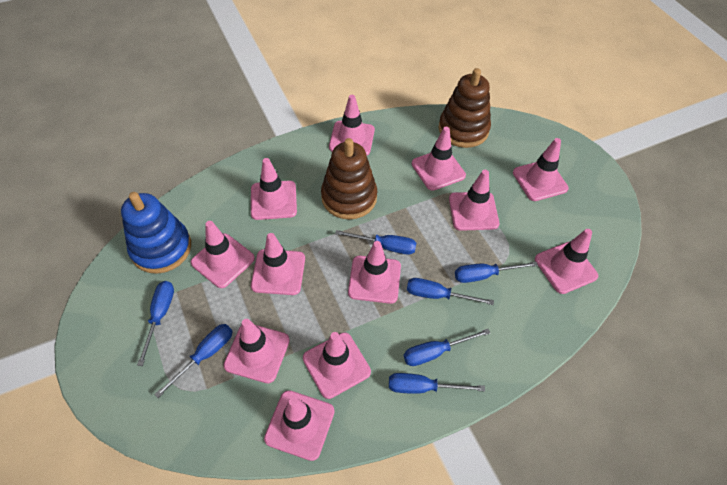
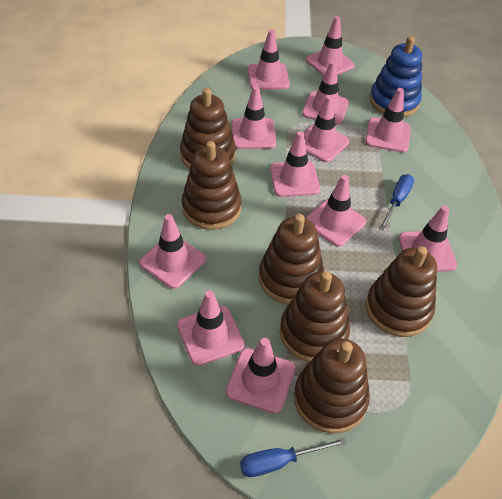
blue screwdriver: [137,281,174,366] [154,324,233,398] [335,230,416,255] [389,373,485,394] [404,329,490,366] [407,278,494,305] [455,261,538,283] = 7 -> [240,438,347,477] [379,174,414,230] = 2
brown stacking toy: [321,138,377,219] [438,68,491,148] = 2 -> [180,88,236,169] [182,141,242,230] [259,214,324,304] [280,271,350,362] [294,339,370,434] [366,246,437,337] = 6

